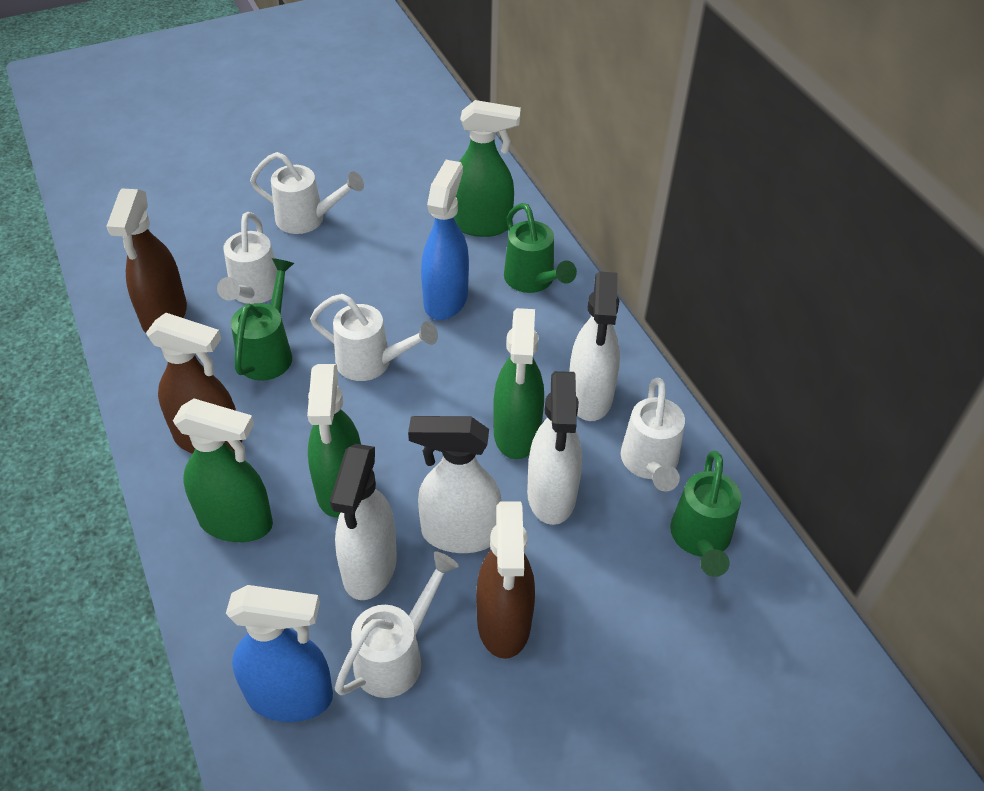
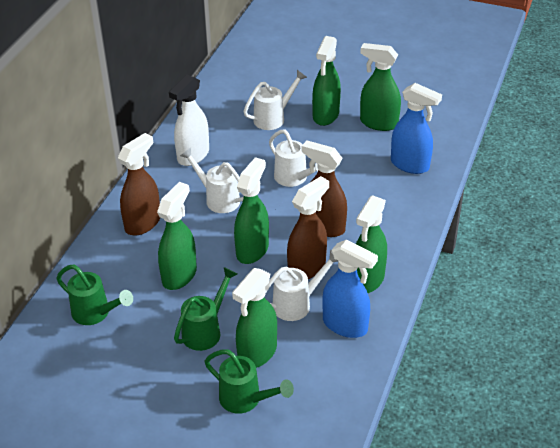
green spray bottle: [173,399,273,542] [307,364,361,518] [454,100,521,237] [493,308,544,459] = 4 -> [157,182,197,290] [232,268,277,368] [234,157,269,264] [312,36,341,126] [356,195,387,293] [360,43,401,131] = 6
white spray bottle: [330,444,397,600] [408,416,502,553] [527,371,582,525] [569,272,620,421] = 4 -> [169,75,209,166] = 1
white watering can: [217,212,277,304] [250,152,364,234] [310,294,438,381] [335,551,459,698] [621,378,685,492] = 5 -> [180,147,244,213] [243,70,307,130] [265,250,338,321] [269,130,318,187] = 4

